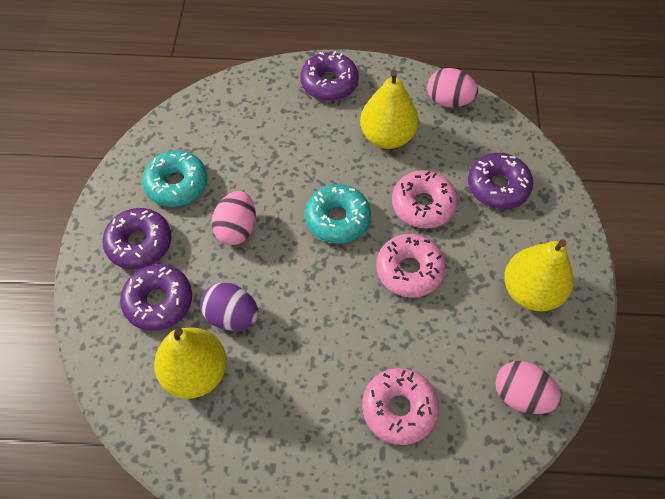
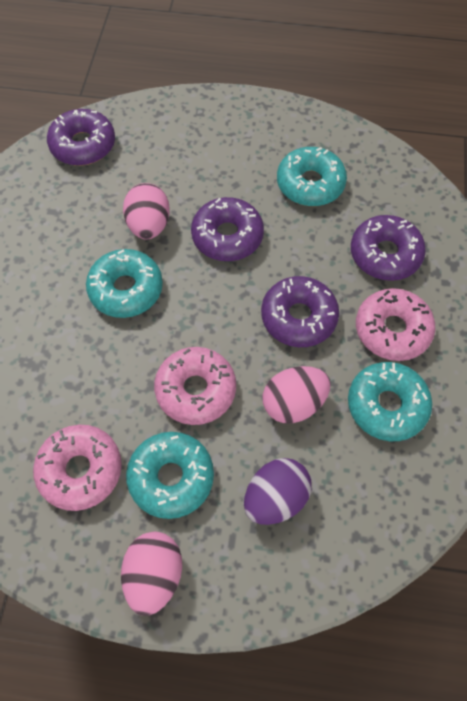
turquoise donut: [142,150,207,207] [305,184,371,244] = 2 -> [86,249,163,318] [126,432,214,519] [277,147,347,206] [348,362,432,441] = 4
yellow pear: [154,327,227,399] [360,70,419,149] [504,240,573,311] = 3 -> none = 0

